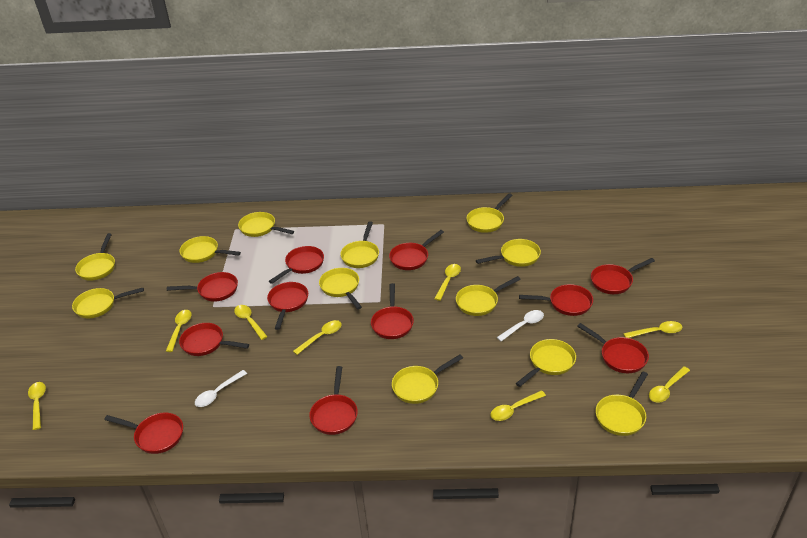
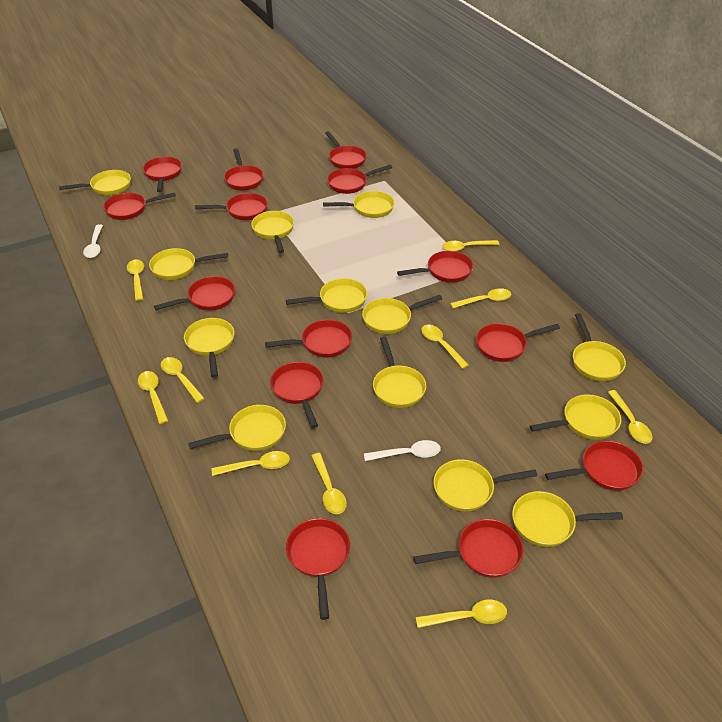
red pan: [104,413,183,454] [167,272,238,302] [179,323,249,356] [267,282,308,330] [269,246,324,284] [309,366,358,435] [371,283,414,339] [389,230,444,270] [519,284,593,316] [577,323,649,373] [591,258,655,294] = 11 -> [103,193,176,220] [143,157,182,192] [154,276,235,311] [195,193,268,220] [224,148,264,191] [265,320,352,358] [270,362,324,428] [286,518,350,620] [325,131,367,169] [327,165,392,194] [397,251,473,283] [413,519,524,578] [476,323,560,362] [545,441,643,491] = 14
yellow pan: [72,288,144,319] [75,233,115,281] [179,236,241,263] [238,212,294,237] [319,268,362,309] [340,221,379,268] [392,355,463,404] [456,276,521,316] [467,193,512,233] [476,239,541,267] [516,339,576,387] [596,372,648,436] = 12 -> [59,170,131,195] [149,248,228,280] [184,318,234,377] [188,405,286,451] [251,211,294,253] [286,278,367,313] [323,191,395,218] [362,295,442,334] [373,337,426,408] [434,459,537,512] [512,491,623,547] [530,394,621,440] [573,313,626,381] = 13
yellow spoon: [28,382,46,430] [166,310,191,352] [234,305,268,340] [293,320,342,355] [434,264,461,301] [490,390,546,421] [623,321,682,338] [649,366,690,403] = 8 -> [127,259,144,301] [138,371,168,424] [161,357,205,403] [212,451,290,476] [311,453,347,514] [416,600,507,628] [421,325,469,369] [442,240,499,251] [450,288,511,308] [608,390,653,444] = 10

